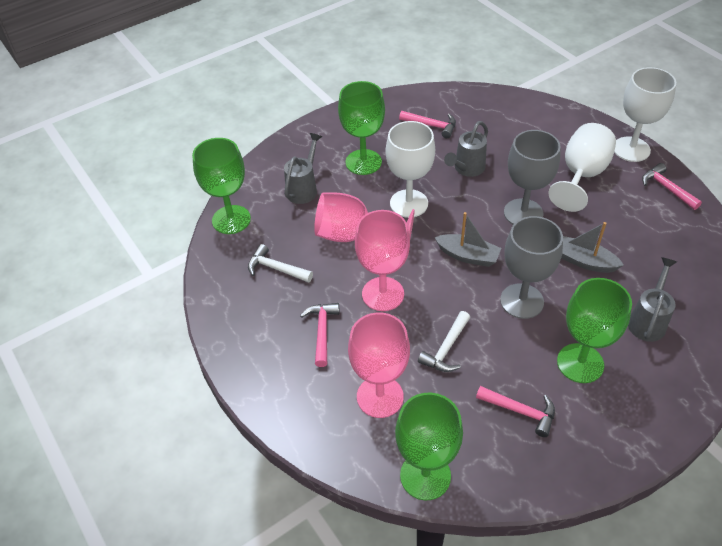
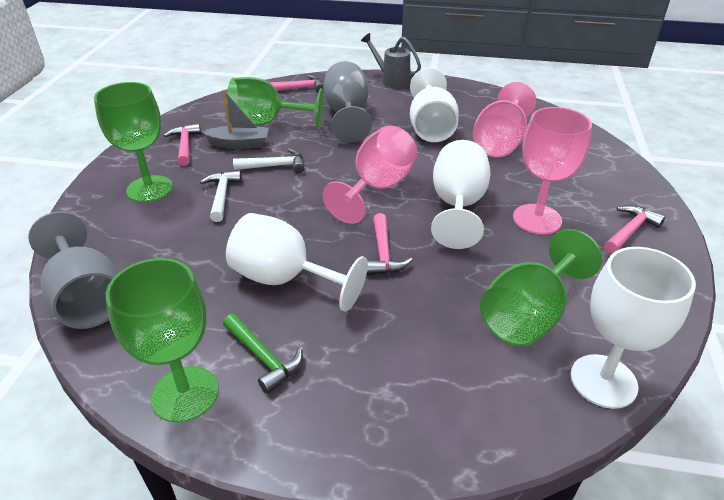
green hammer: none = 0 -> [223,314,303,394] = 1
grey boat: [434,212,501,267] [561,222,624,273] = 2 -> [202,89,269,149] = 1
grey watering can: [284,133,322,204] [444,121,488,177] [628,257,677,342] = 3 -> [361,33,421,88] = 1
white goblet: [386,121,435,218] [548,123,616,212] [614,67,676,162] = 3 -> [226,213,368,312] [410,68,459,142] [431,140,490,249] [570,247,696,409] = 4

